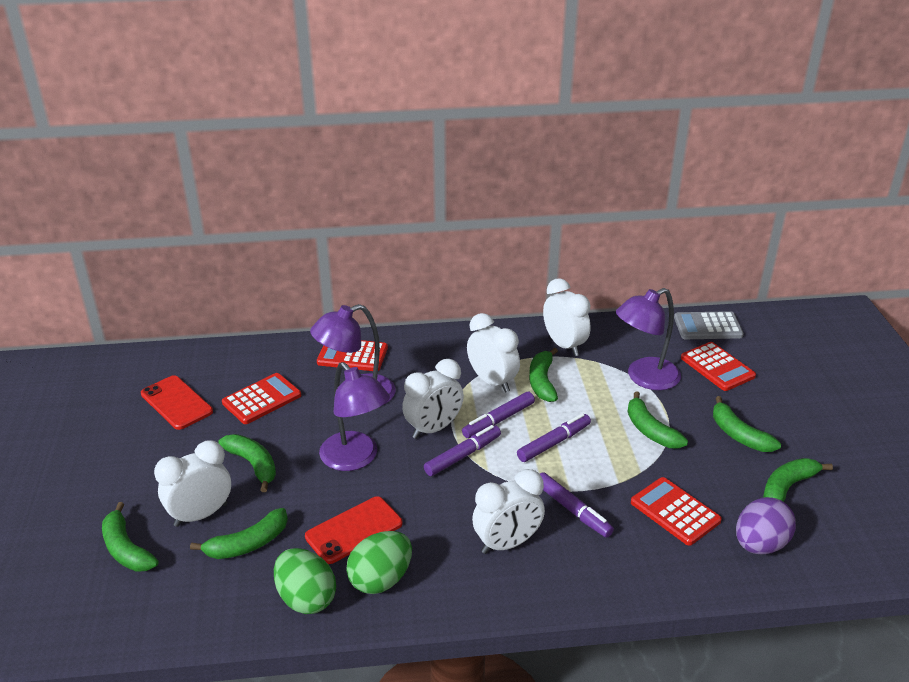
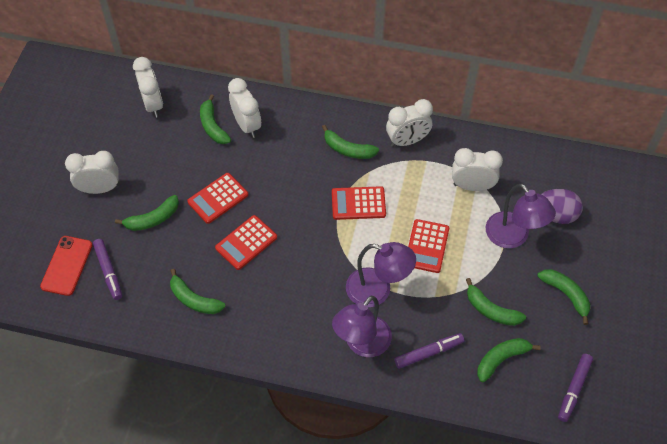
green egg: [274,548,336,614] [346,531,412,594] = 2 -> none = 0
grey calculator: [674,311,744,339] = 1 -> none = 0
purple marker: [424,425,501,476] [462,392,535,438] [517,413,591,462] [540,472,614,538] = 4 -> [93,239,122,300] [394,333,464,369] [558,354,593,422] = 3
red phone: [141,375,213,430] [305,496,402,564] = 2 -> [40,236,93,296] = 1

